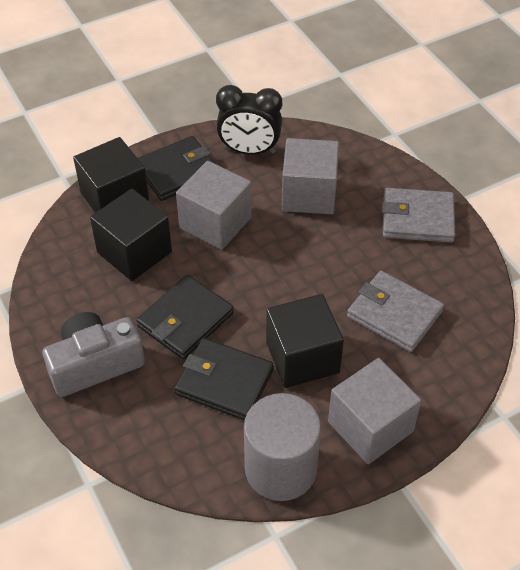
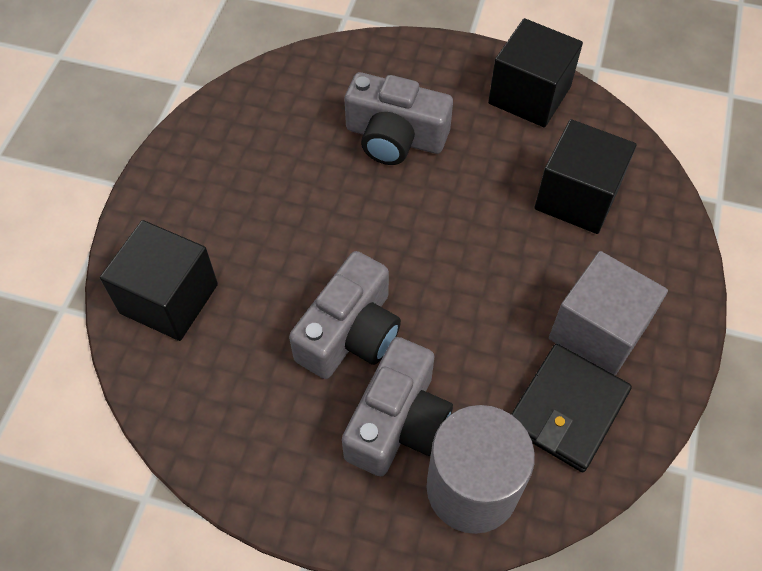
black clock: [216,85,282,154] = 1 -> none = 0
black wallet: [136,275,234,359] [138,136,216,201] [175,338,274,421] = 3 -> [511,344,632,472] = 1
grey camera: [42,312,145,397] = 1 -> [289,251,401,379] [342,337,453,476] [345,72,453,165] = 3
grey cube: [176,161,252,250] [282,138,339,214] [328,358,421,464] = 3 -> [549,251,668,376] = 1
grey wallet: [347,271,444,352] [382,188,455,243] = 2 -> none = 0

